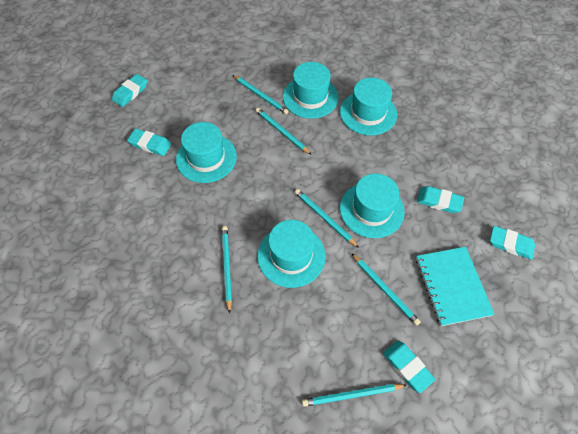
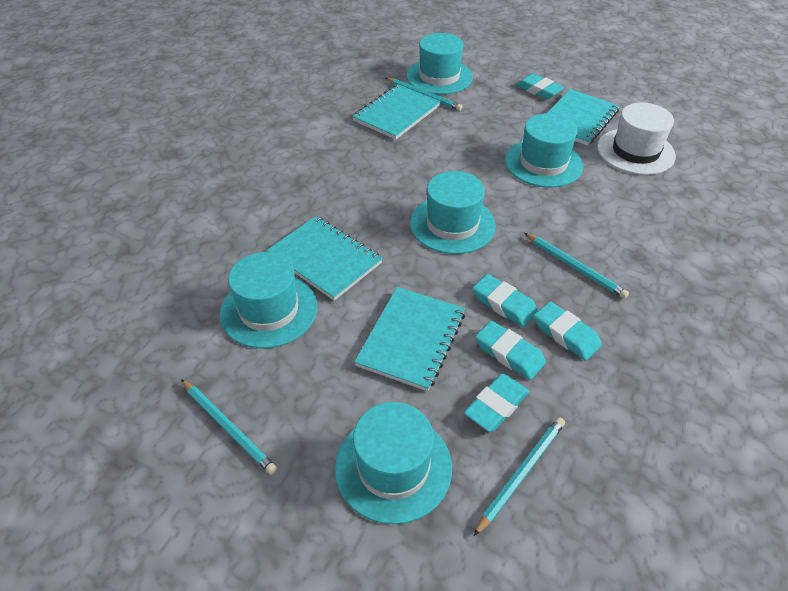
turquoise notebook: [416,247,495,326] = 1 -> [267,216,383,301] [352,84,441,140] [354,287,465,391] [547,89,620,146] = 4
turquoise pencil: [222,226,232,314] [233,75,289,114] [255,108,312,155] [295,189,359,248] [302,384,407,407] [352,254,421,326] = 6 -> [181,379,277,475] [386,78,463,111] [474,417,565,536] [524,233,629,299] = 4
white hat: none = 0 -> [597,103,676,175] = 1

